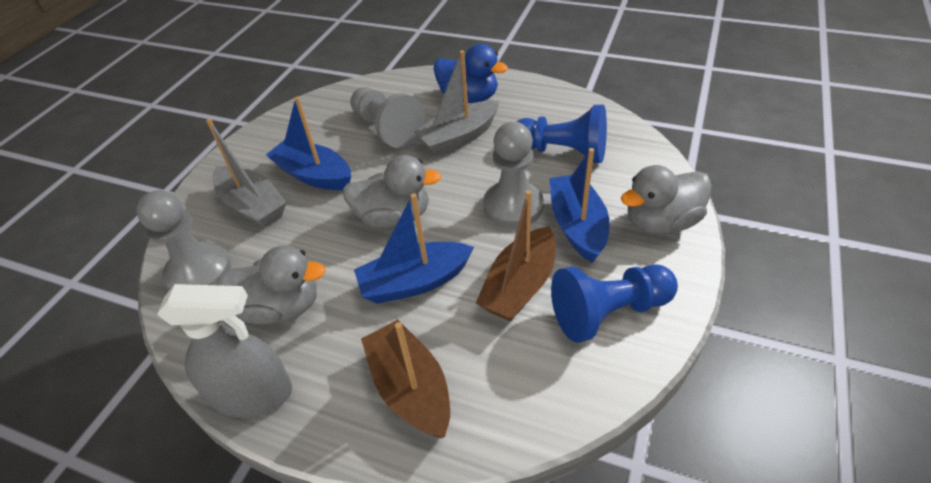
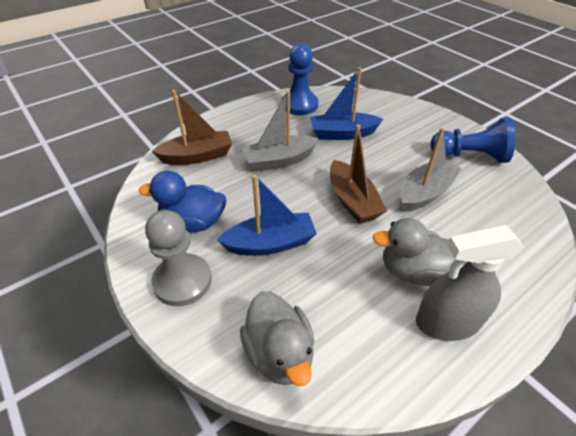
blue boat: [266,96,351,190] [354,193,474,304] [549,148,610,263] = 3 -> [217,175,317,256] [310,67,383,140] = 2
grey duck: [217,245,326,325] [342,155,442,228] [621,165,712,235] = 3 -> [240,291,314,386] [373,218,456,286] = 2
grey pawn: [136,190,231,290] [350,87,425,148] [483,122,544,228] = 3 -> [145,210,212,306] = 1

